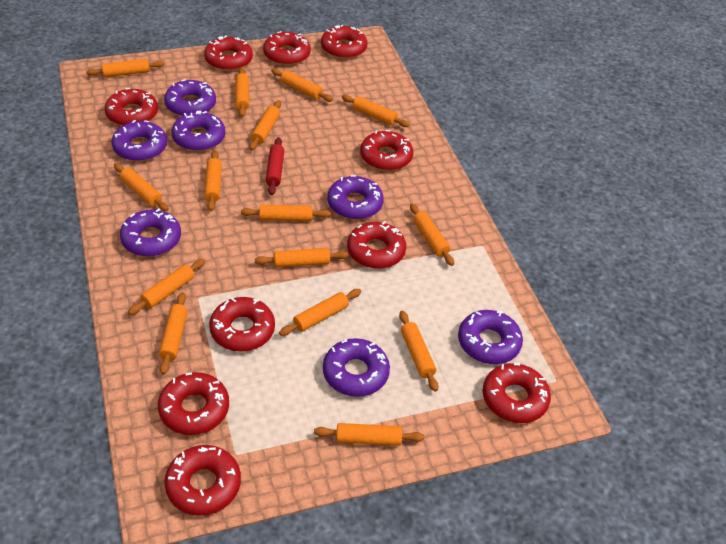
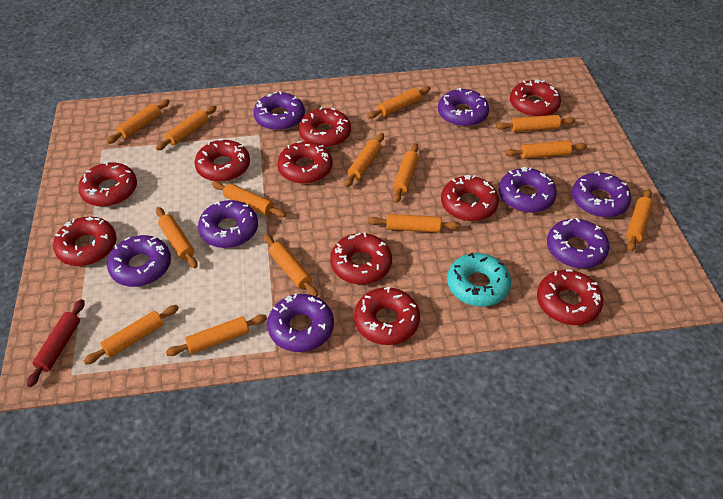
orange rolling pin: [86,59,165,77] [114,163,169,211] [128,259,205,315] [159,292,187,375] [204,151,222,211] [235,68,249,117] [241,205,331,221] [249,100,281,150] [255,248,348,268] [271,68,333,102] [279,289,361,336] [314,423,424,446] [342,95,410,127] [399,311,439,392] [410,203,454,266] = 15 -> [84,305,179,364] [107,99,170,144] [156,106,217,150] [156,207,198,268] [166,314,267,356] [212,181,286,217] [264,234,318,297] [344,133,384,187] [367,86,431,119] [368,214,460,233] [393,143,419,203] [496,115,575,132] [505,141,587,159] [626,189,653,252] = 14
purple donut: [112,120,167,161] [120,208,181,257] [164,79,216,116] [171,111,225,151] [323,338,390,397] [327,175,384,219] [458,310,523,364] = 7 -> [107,235,171,287] [198,200,258,248] [253,91,305,131] [267,293,334,352] [438,88,489,127] [499,167,557,213] [547,218,609,269] [572,171,631,218] = 8
turquoise donut: none = 0 -> [447,252,511,307] = 1

